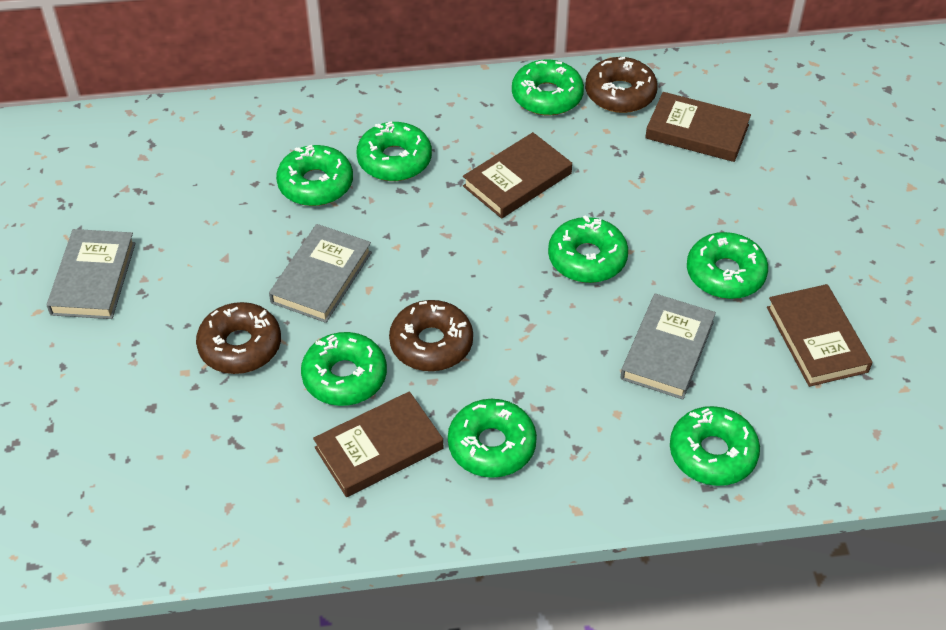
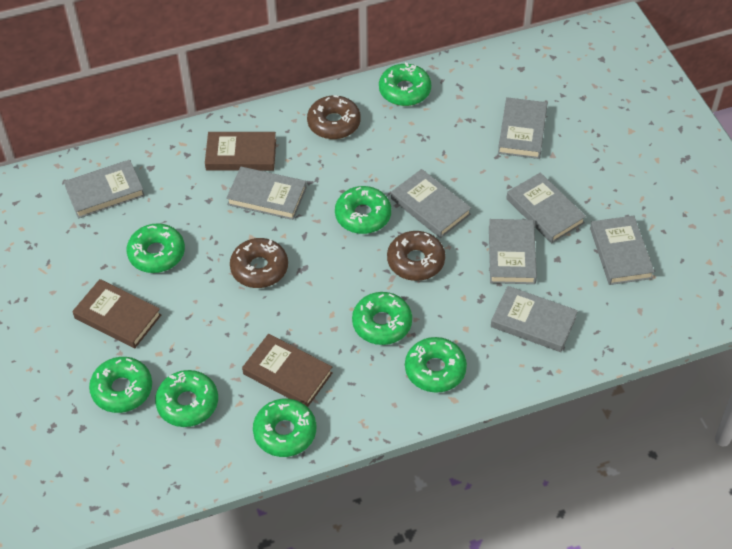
brown book: [313,391,443,497] [463,132,572,219] [645,92,751,162] [767,284,872,387] = 4 -> [72,279,161,348] [205,132,276,171] [242,334,333,407] = 3
grey book: [47,229,136,319] [269,224,372,323] [620,293,716,400] = 3 -> [64,160,145,219] [226,167,307,220] [391,169,471,238] [489,219,537,284] [491,286,578,352] [498,97,547,159] [506,172,586,243] [590,216,655,285] = 8

